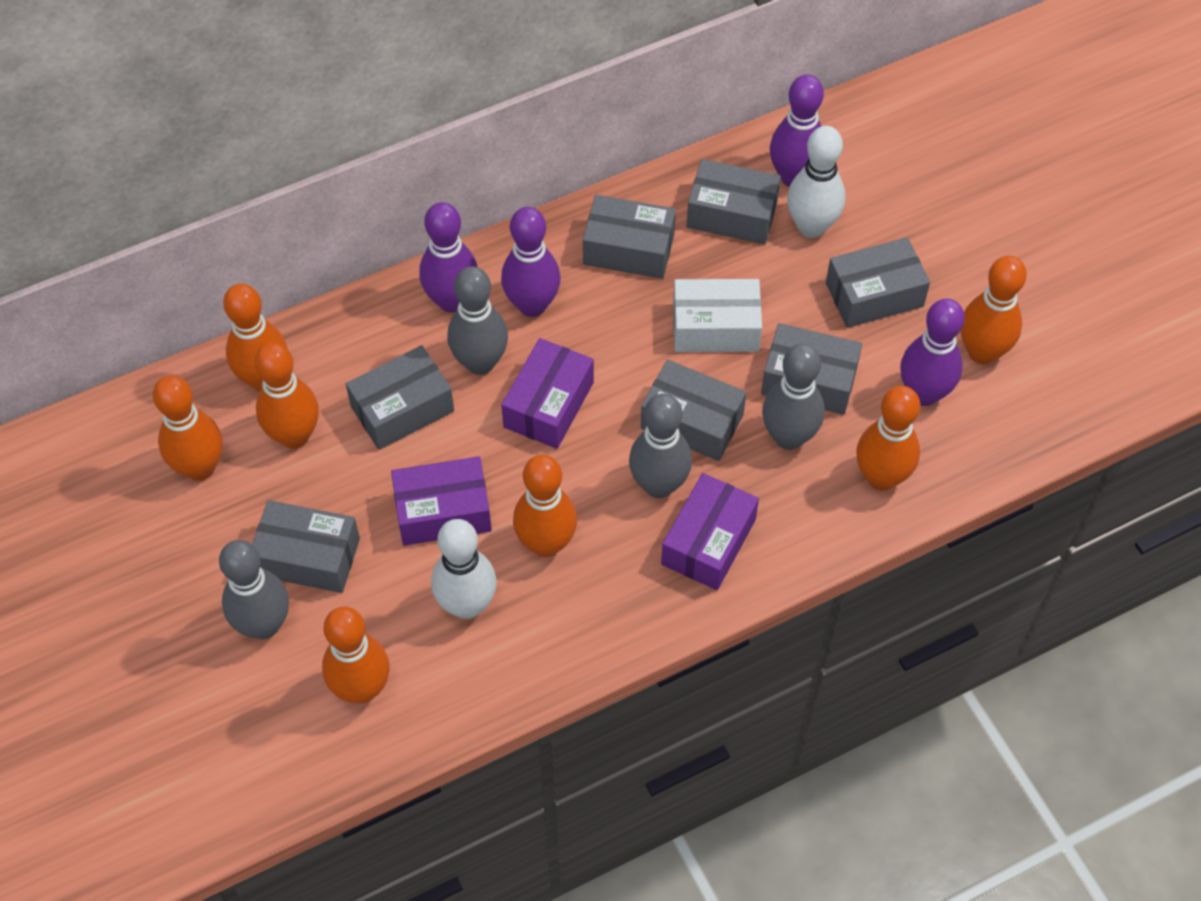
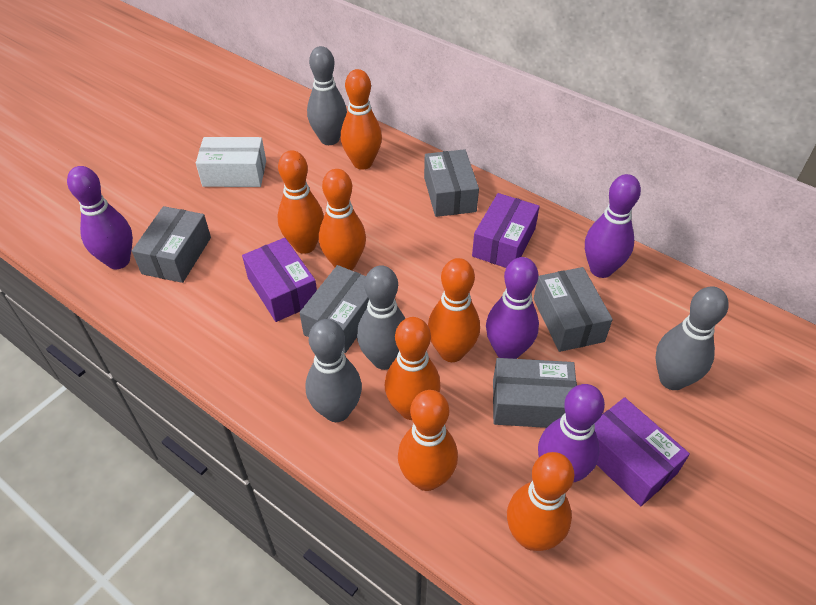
grey box: [252,500,360,593] [346,345,454,450] [583,195,676,279] [641,360,746,461] [686,159,781,244] [761,323,862,415] [826,237,930,328] = 7 -> [132,206,211,283] [300,265,369,353] [424,149,479,217] [493,358,577,428] [534,267,613,352] = 5
white bowling pin: [431,519,497,619] [787,126,845,238] = 2 -> none = 0

